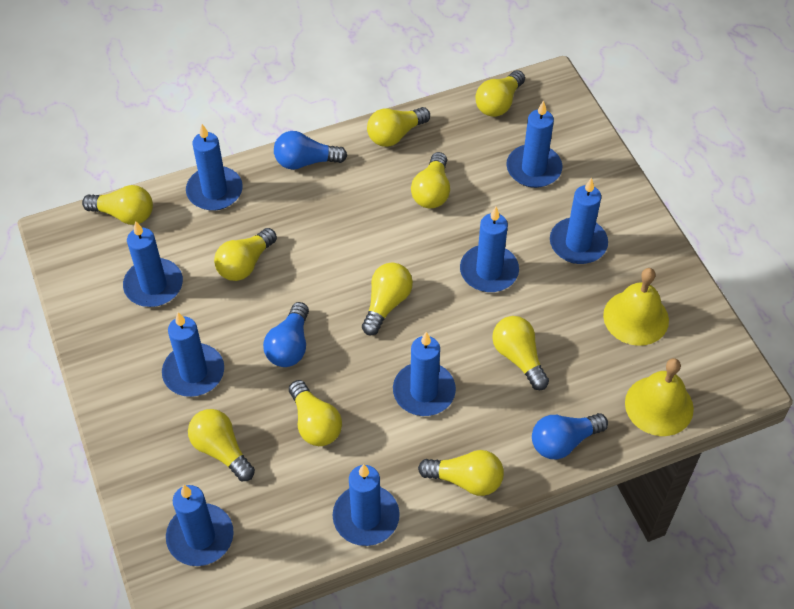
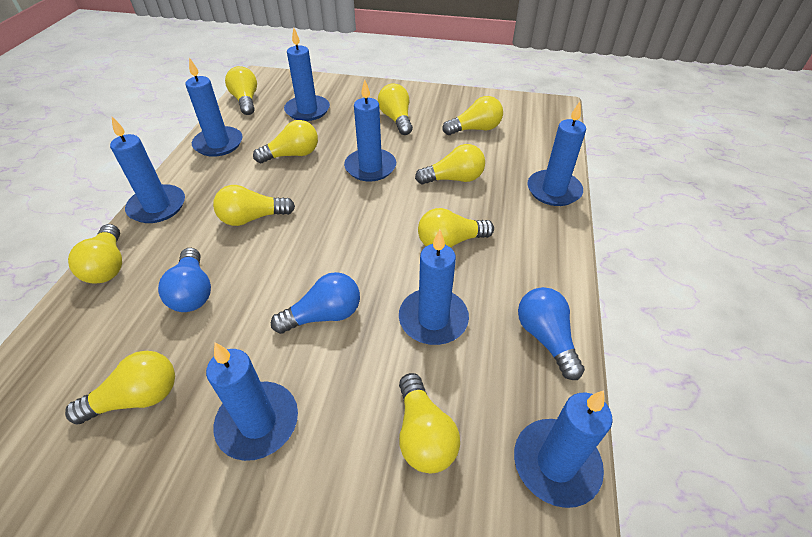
blue candle: [123,221,183,307] [162,312,224,397] [166,485,234,566] [186,124,243,211] [333,464,400,546] [393,332,456,416] [460,207,519,292] [506,100,563,188] [550,178,608,264] = 9 -> [110,117,185,223] [186,57,243,157] [206,342,298,461] [284,28,330,121] [344,80,396,181] [399,230,469,345] [514,390,613,508] [527,102,586,206] = 8
yellow bell: [603,268,669,346] [625,358,694,436] = 2 -> none = 0

